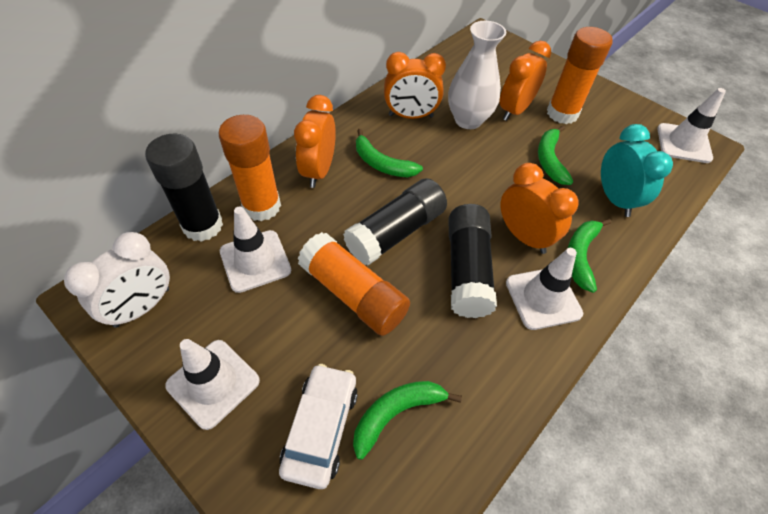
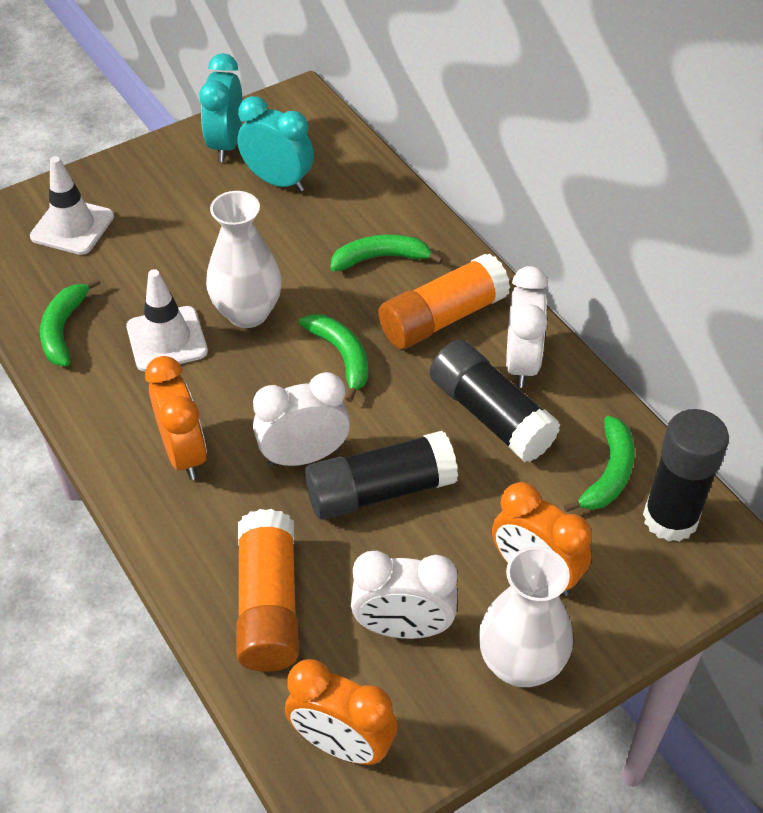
orange clock: [294,95,336,188] [384,52,446,119] [499,41,551,121] [501,163,579,254] = 4 -> [145,356,207,480] [285,659,397,765] [492,482,592,596] = 3
orange glue stick: [219,115,281,221] [298,232,410,336] [547,27,612,124] = 3 -> [236,509,299,672] [378,253,510,349] = 2
turquoise clock: [601,124,673,217] = 1 -> [199,53,242,162] [237,96,314,192] = 2
white car: [279,364,358,489] = 1 -> none = 0
white clock: [64,232,170,328] = 1 -> [253,372,350,466] [351,550,457,639] [506,266,548,388] = 3
white traffic cone: [165,339,260,430] [220,206,291,293] [506,248,583,330] [657,88,726,163] = 4 -> [30,156,114,255] [126,269,208,372] = 2
white vase: [448,21,506,129] = 1 -> [206,191,282,328] [479,546,573,687] = 2

